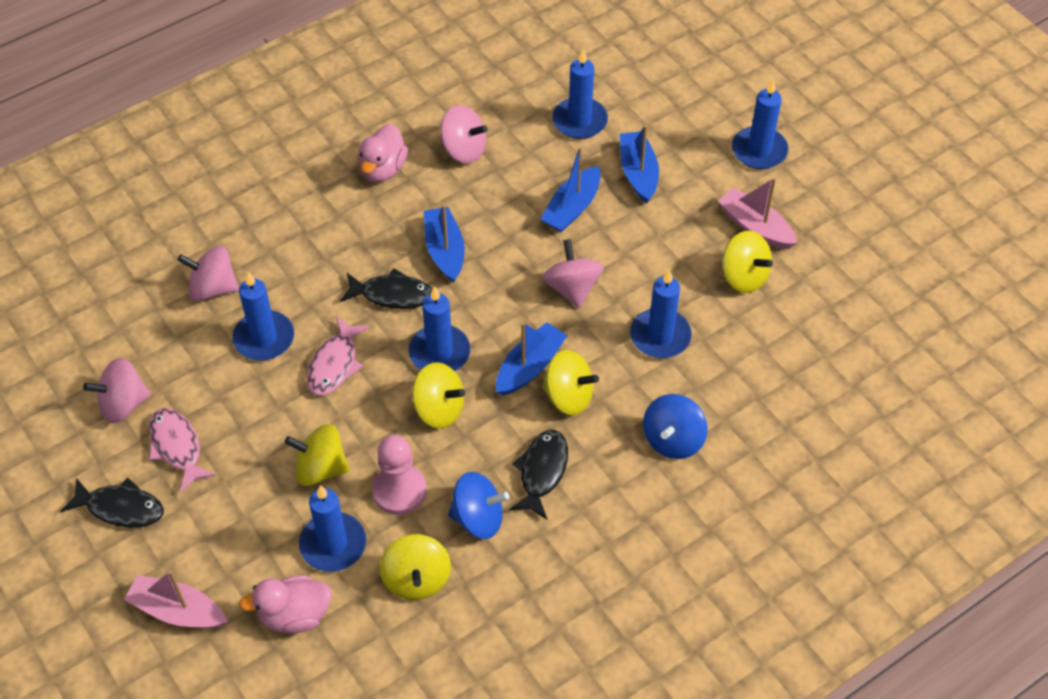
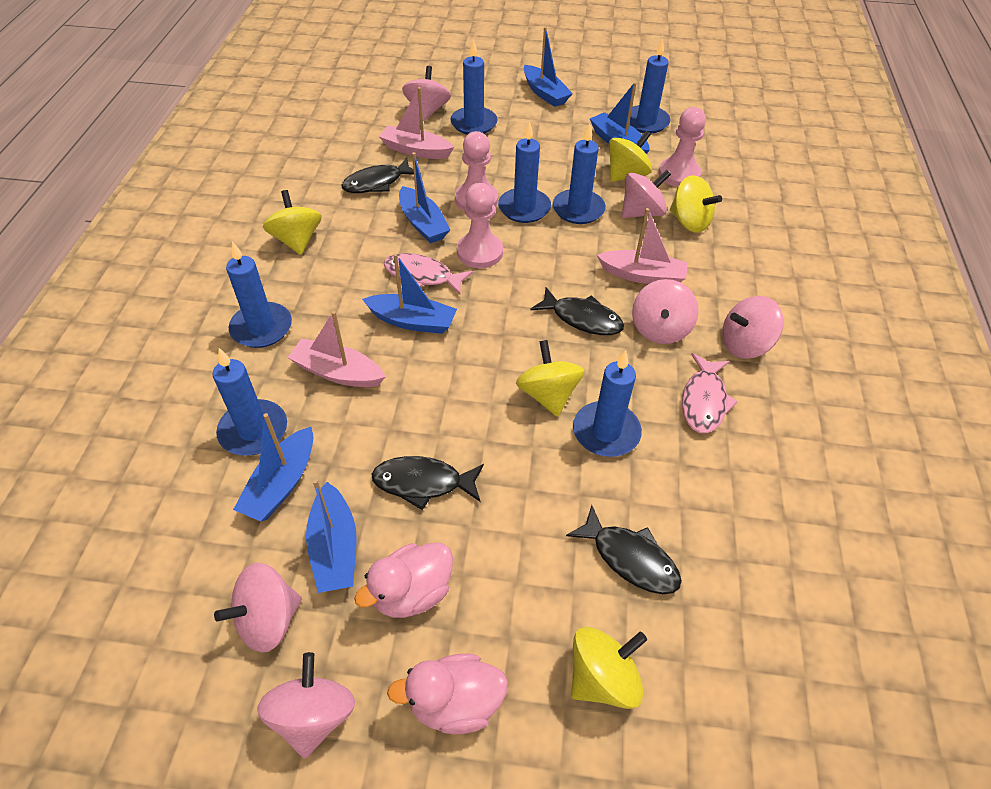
black fish: [61,478,164,527] [340,269,433,309] [509,430,568,519] = 3 -> [341,158,421,193] [371,456,484,510] [530,287,624,335] [566,505,682,594] = 4
blue boat: [424,204,465,283] [496,322,568,396] [540,147,601,232] [620,125,659,203] = 4 -> [233,413,314,521] [306,479,357,593] [362,253,457,334] [399,152,450,243] [524,27,573,107] [590,82,650,154] = 6
blue candle: [233,272,294,360] [299,485,366,572] [409,286,470,371] [552,49,608,139] [630,270,692,358] [732,79,788,169] = 6 -> [213,348,287,456] [226,241,292,348] [450,39,498,135] [498,122,551,223] [553,124,606,224] [573,350,642,457] [629,38,671,134] = 7
blue spinning top: [448,472,509,539] [643,394,708,459] = 2 -> none = 0
pink boat: [124,570,228,629] [718,177,797,249] = 2 -> [287,311,386,387] [379,87,454,159] [597,208,688,284] = 3
pink pawn: [372,435,427,515] = 1 -> [455,131,498,211] [457,183,503,268] [658,107,706,187] = 3
pink spinning top: [83,358,151,423] [177,246,239,302] [441,105,488,163] [542,239,604,308] = 4 -> [214,563,302,653] [257,652,355,759] [402,66,451,121] [622,170,671,218] [632,279,699,344] [722,296,784,359] = 6

